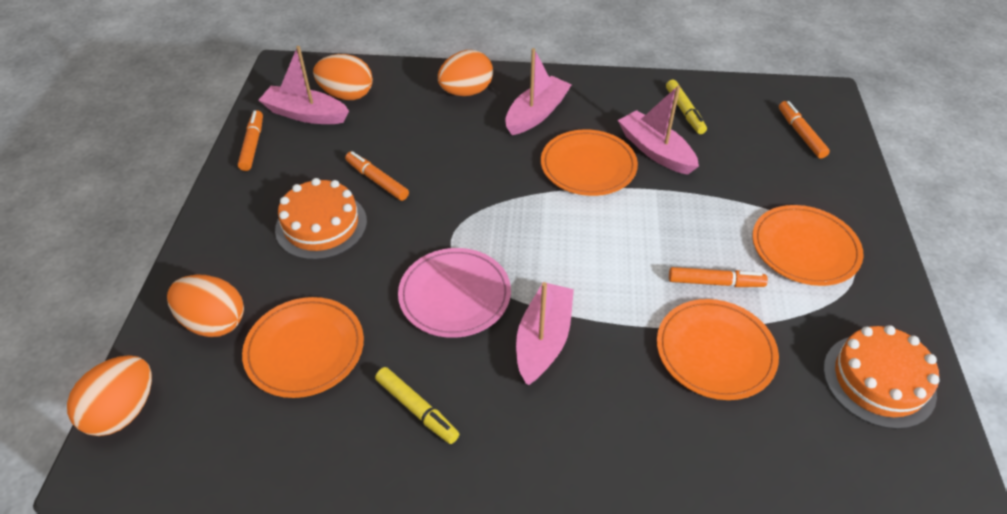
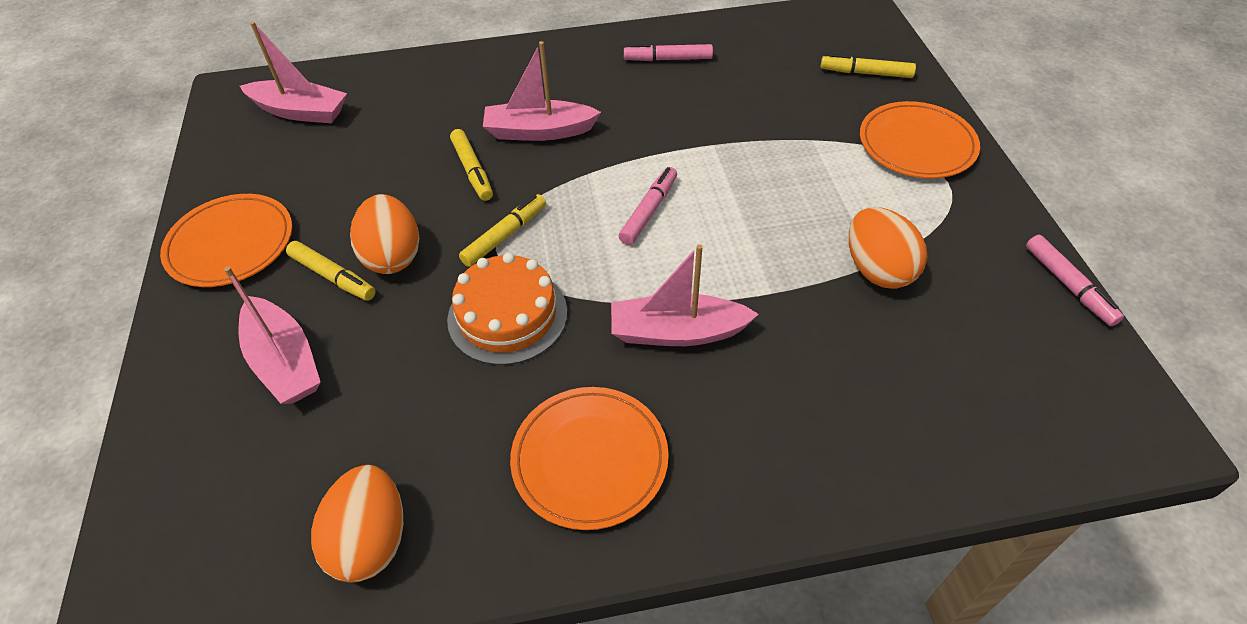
orange cake: [275,178,367,260] [823,325,940,429] = 2 -> [447,253,567,365] = 1
orange egg: [67,355,152,436] [167,274,244,337] [313,54,373,100] [438,50,493,96] = 4 -> [311,465,403,582] [350,194,419,274] [849,207,927,289] = 3
orange marker: [238,110,263,171] [345,151,409,201] [669,267,768,287] [779,101,830,159] = 4 -> none = 0
orange plate: [242,297,364,398] [541,129,638,196] [657,299,779,400] [752,205,864,286] = 4 -> [160,194,292,287] [510,387,669,530] [860,101,980,179] = 3
pink marker: none = 0 -> [619,167,677,245] [624,44,713,61] [1026,235,1124,326] = 3
pink plate: [398,248,511,338] = 1 -> none = 0
yellow marker: [375,367,459,444] [666,80,707,134] = 2 -> [286,241,376,301] [450,129,493,201] [459,194,546,267] [821,53,916,78] = 4

